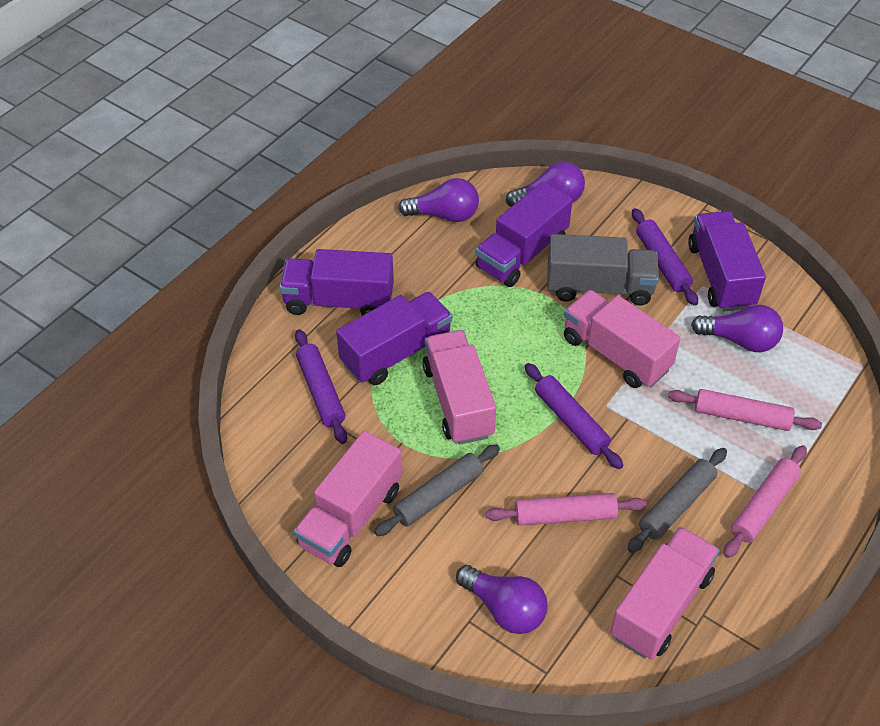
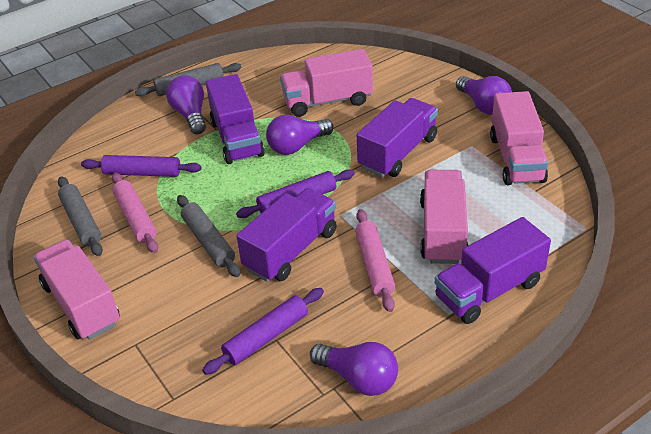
grey rolling pin: [374,444,500,536] [627,448,727,553] = 2 -> [58,176,103,256] [135,63,241,96] [177,195,240,277] = 3
grey truck: [547,234,659,306] = 1 -> none = 0
pink rolling pin: [486,493,646,526] [668,389,822,431] [724,445,807,558] = 3 -> [112,172,158,253] [355,209,395,312] = 2

